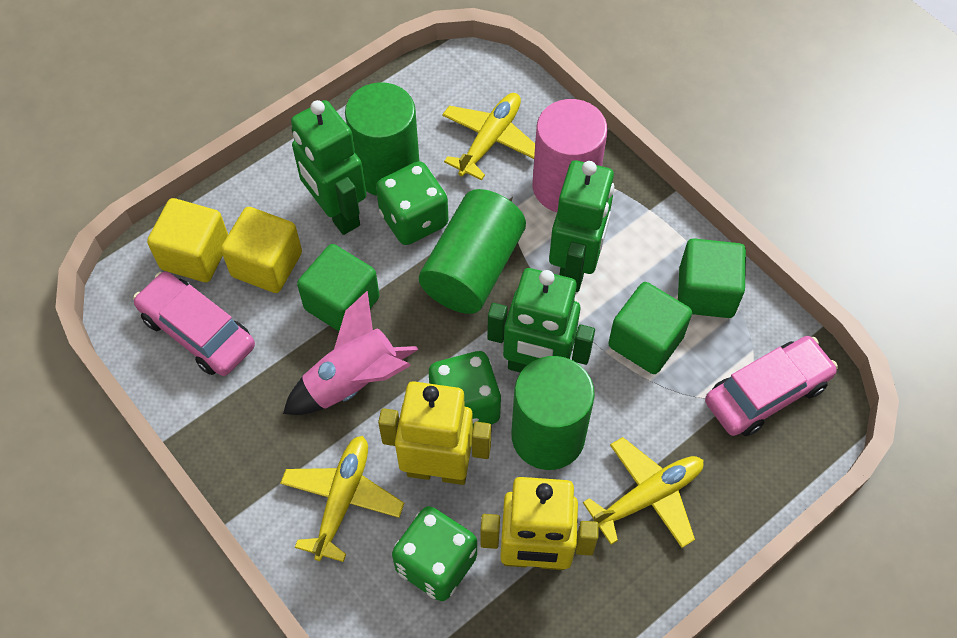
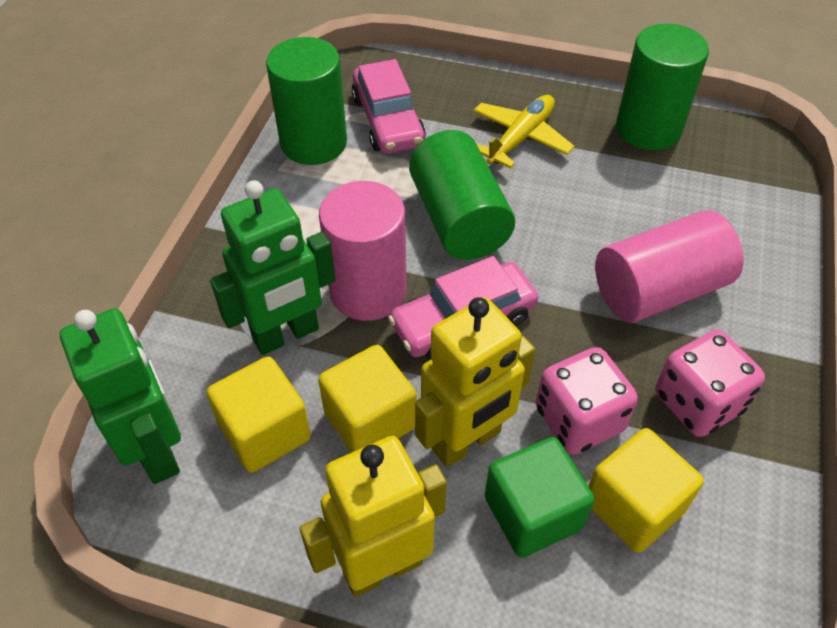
green cube: [297,244,380,331] [608,282,692,374] [678,238,746,318] = 3 -> [485,437,594,558] = 1
green dice: [376,161,448,245] [392,506,477,601] [429,351,502,425] = 3 -> none = 0
green robot: [291,100,367,235] [487,268,595,372] [549,160,614,292] = 3 -> [60,308,181,484] [210,180,335,355] = 2
pink cylinder: [533,99,608,212] = 1 -> [319,181,407,321] [595,210,744,323] = 2
pink dice: none = 0 -> [536,347,638,455] [655,330,765,437] = 2
pink rocket: [283,290,418,415] = 1 -> none = 0
yellow cube: [147,198,228,282] [221,207,302,293] = 2 -> [207,356,311,473] [318,345,416,453] [588,428,704,553] = 3
yellow plane: [280,436,404,562] [442,93,535,180] [583,437,703,548] = 3 -> [473,95,575,169] = 1

